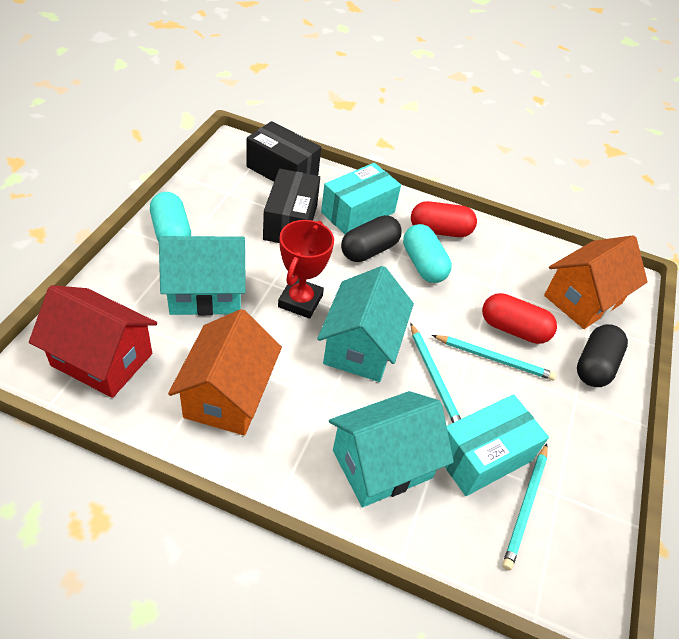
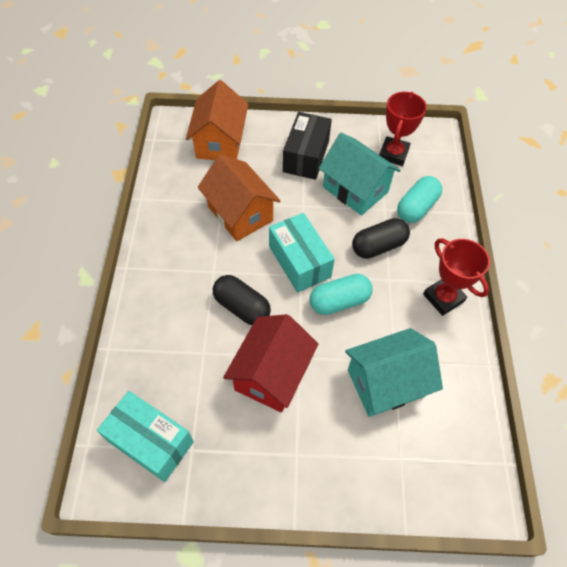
black box: [246,121,321,182] [263,169,320,243] = 2 -> [283,112,332,180] = 1
red capsule: [411,201,477,237] [482,293,557,344] = 2 -> none = 0
red trophy: [278,220,334,319] = 1 -> [379,92,427,166] [423,239,490,316] = 2
turquoise house: [159,236,246,316] [317,266,414,382] [329,391,454,507] = 3 -> [319,133,401,216] [345,328,443,417] = 2
turquoise pencil: [410,323,461,423] [432,335,556,380] [502,443,548,571] = 3 -> none = 0

